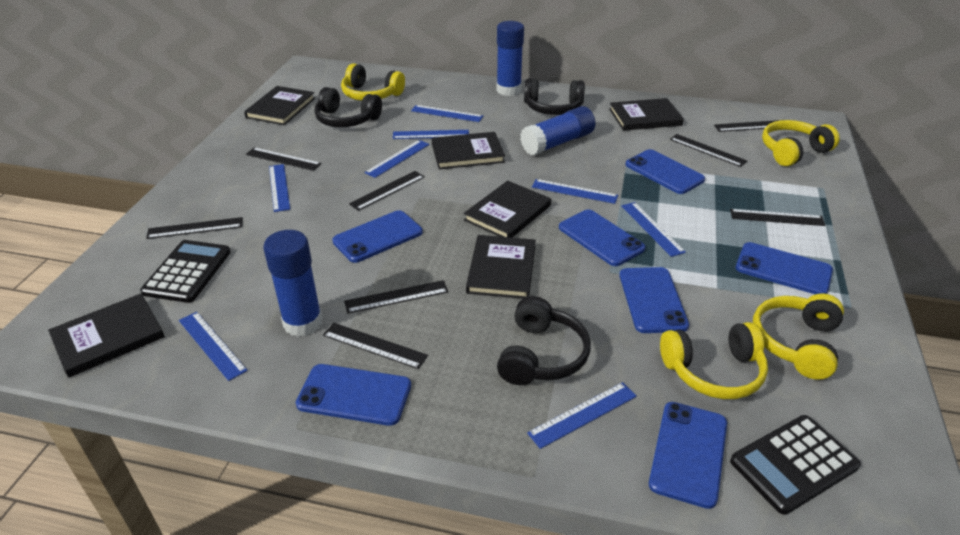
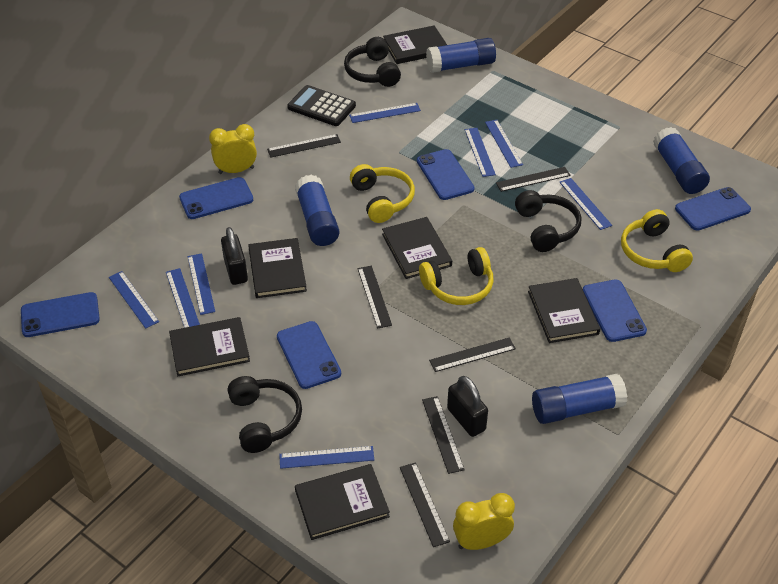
black calculator: [140,240,231,303] [730,415,861,515] = 2 -> [287,85,356,126] = 1
black padlock: none = 0 -> [221,227,248,285] [447,376,488,437] = 2
black ruler: [146,217,243,239] [246,147,321,171] [323,323,428,369] [344,280,448,314] [349,171,425,211] [670,134,747,167] [714,120,780,132] [730,209,825,226] = 8 -> [267,134,341,158] [357,266,392,329] [400,462,450,547] [422,396,465,474] [429,337,516,372] [496,167,570,192] = 6
blue glue stick: [263,230,322,337] [496,21,524,96] [520,106,595,155] = 3 -> [295,175,339,246] [426,38,496,73] [532,374,627,424] [653,127,710,194] = 4
blue phone: [296,364,411,426] [332,210,423,263] [559,209,645,266] [619,267,689,333] [625,149,705,194] [649,402,727,509] [736,242,833,294] = 7 -> [21,292,100,337] [179,177,253,219] [277,321,341,389] [417,149,475,200] [583,279,647,342] [675,187,751,231] = 6
yellow clock: none = 0 -> [209,124,257,174] [453,493,515,550] = 2
yellow headphones: [341,63,405,101] [660,322,768,399] [753,294,844,380] [762,120,840,166] = 4 -> [350,164,415,223] [419,247,494,305] [621,209,693,272] = 3

